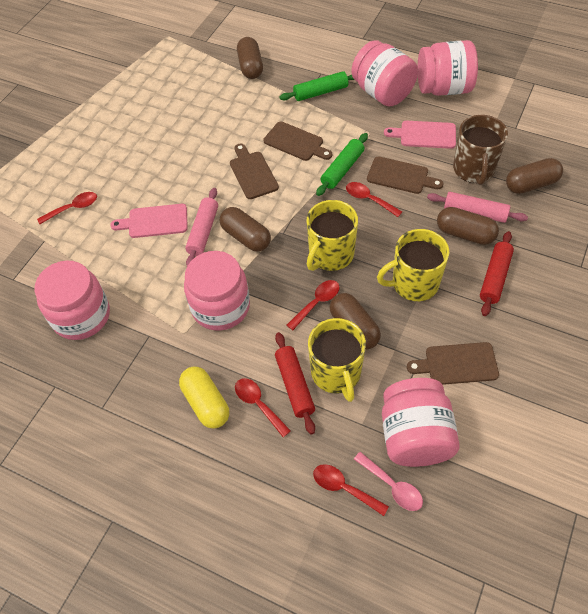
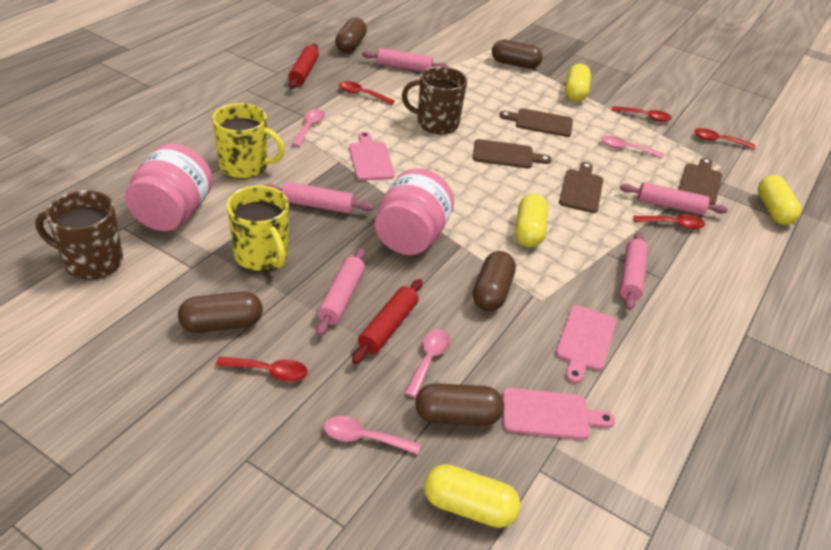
brown mug: [453,115,508,185] = 1 -> [35,190,123,280] [402,66,467,134] = 2
green rolling pin: [279,71,354,101] [316,133,368,196] = 2 -> none = 0
pink cutting board: [110,204,188,238] [384,121,456,149] = 2 -> [349,132,395,181] [503,388,615,440] [556,305,616,383] = 3
pink jar: [35,261,110,340] [184,251,250,331] [351,40,418,107] [382,378,460,467] [418,40,478,96] = 5 -> [125,144,213,231] [375,168,454,255] = 2
pink rolling pin: [185,188,218,266] [427,192,528,223] = 2 -> [264,182,374,214] [316,248,365,336] [362,48,448,71] [620,182,728,215] [620,232,648,311] = 5
pink spoon: [354,452,423,511] = 1 -> [292,109,325,147] [324,416,421,454] [405,329,450,398] [601,136,664,158] = 4
yellow capsule: [179,367,229,429] = 1 -> [424,464,521,528] [515,194,548,247] [565,64,591,102] [758,175,802,225] = 4
yellow mug: [307,200,358,271] [308,318,366,402] [377,229,449,301] = 3 -> [212,103,285,179] [227,185,289,271] = 2

